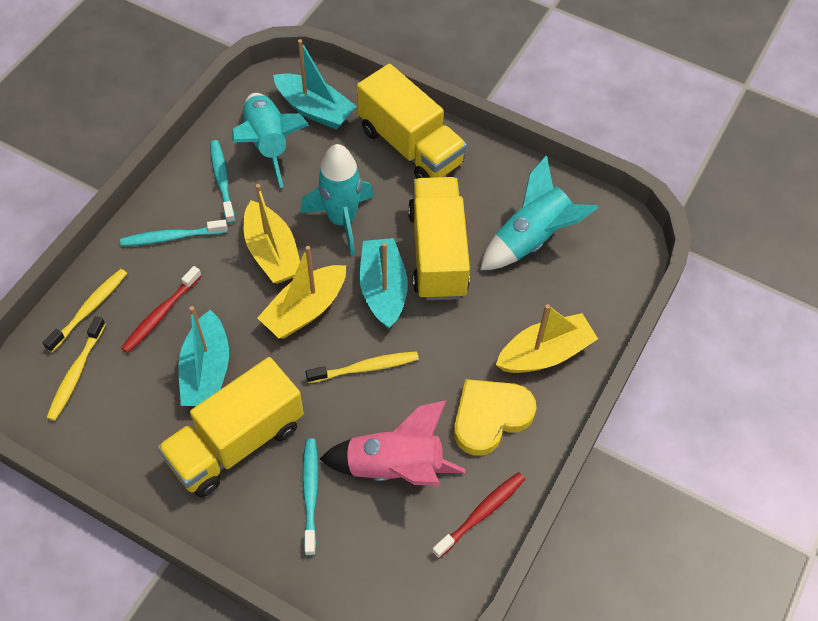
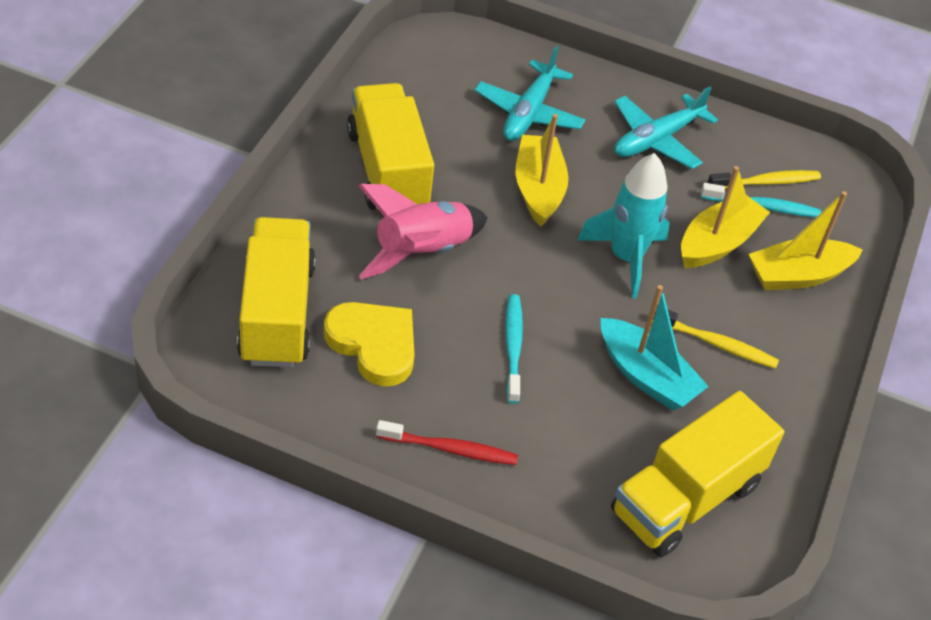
red toothbrush: [121,266,201,353] [432,472,525,559] = 2 -> [376,420,518,465] = 1
turquoise boat: [178,306,229,406] [273,39,357,130] [360,238,408,329] = 3 -> [601,285,709,411] = 1
turquoise plane: none = 0 -> [474,46,585,141] [614,86,718,169] = 2
turquoise rocket: [232,93,309,188] [300,144,374,256] [480,155,599,270] = 3 -> [577,153,670,298] = 1
turquoise toothbrush: [120,219,228,246] [210,140,235,224] [302,438,318,556] = 3 -> [505,294,523,404] [701,183,821,217] = 2
yellow toothbrush: [43,269,127,352] [46,316,106,421] [306,351,419,383] = 3 -> [653,306,779,369] [707,170,821,189] = 2

